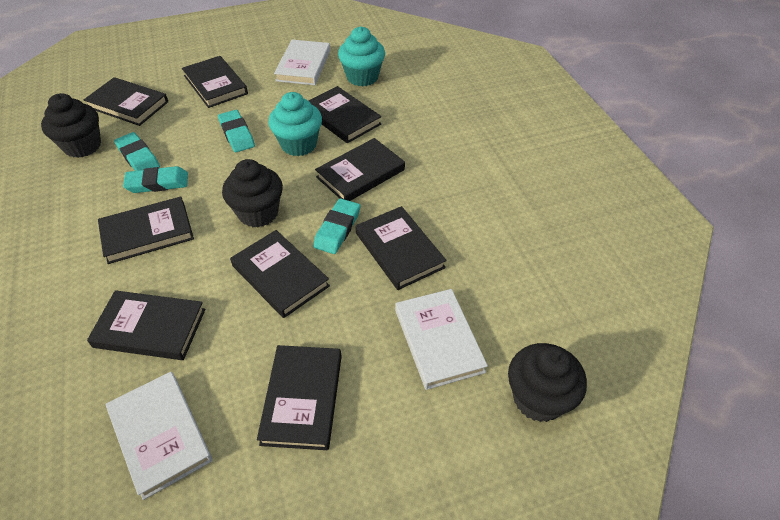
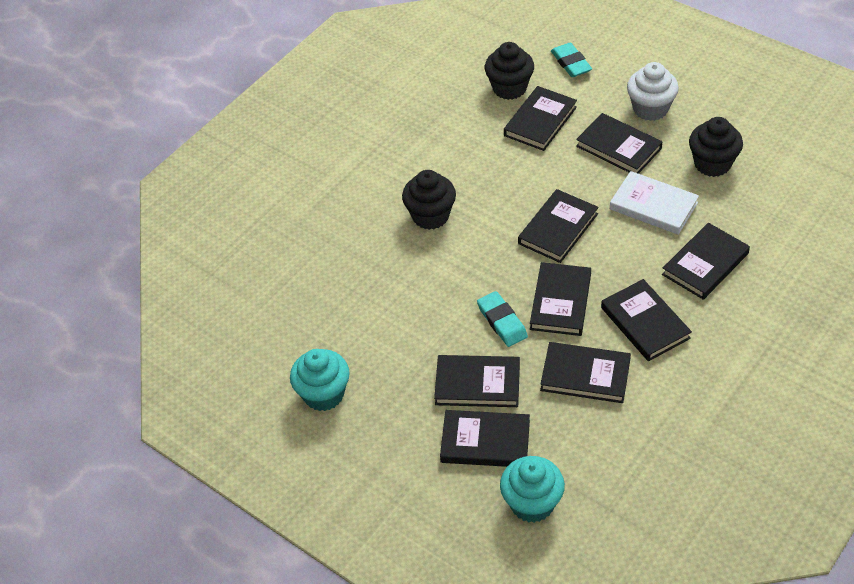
turquoise eraser: [114,132,160,171] [123,166,188,193] [218,110,255,152] [313,198,361,254] = 4 -> [477,291,528,347] [551,43,592,77] = 2
white book: [105,372,213,500] [274,40,330,85] [395,289,488,390] = 3 -> [610,171,699,235] = 1
white cupcake: none = 0 -> [627,62,679,121] = 1

